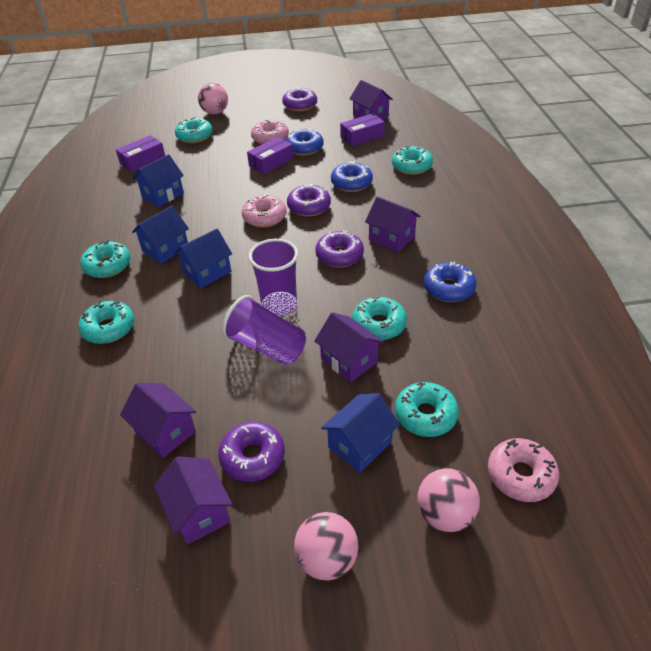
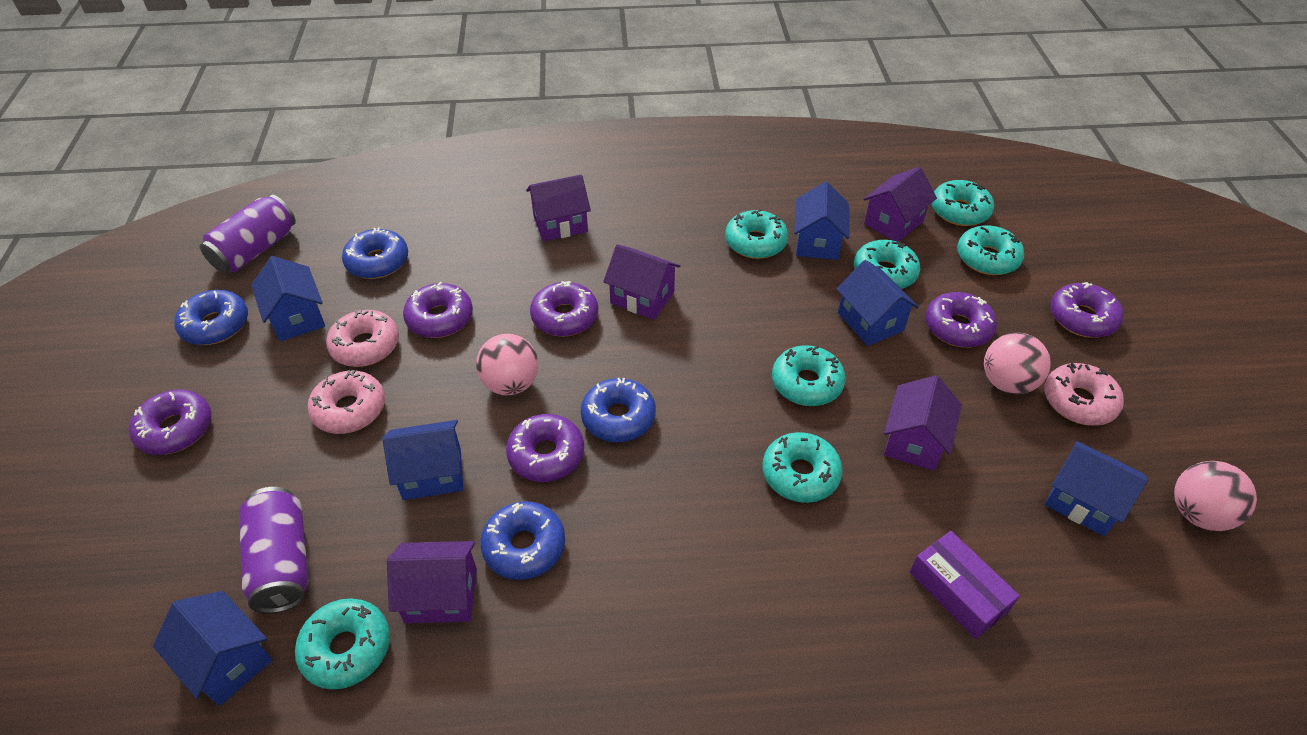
blue donut: [285,128,324,156] [331,161,373,192] [424,262,476,302] = 3 -> [174,290,248,345] [342,227,408,279] [480,501,565,580] [581,378,656,442] = 4
blue house: [132,206,189,264] [133,154,184,207] [174,228,232,288] [321,393,400,473] = 4 -> [153,591,272,706] [251,256,325,342] [382,420,463,500] [794,182,849,260] [836,260,919,346] [1045,441,1148,536] = 6
purple box: [116,135,165,172] [247,137,294,174] [340,113,385,146] = 3 -> [910,531,1020,639] = 1
purple can: none = 0 -> [200,194,296,273] [239,487,309,613] = 2
purple cup: [222,295,306,365] [248,239,298,316] = 2 -> none = 0
purple donut: [218,422,285,482] [282,87,317,111] [287,184,331,217] [315,230,364,268] = 4 -> [129,390,212,455] [403,282,473,338] [506,414,584,482] [530,281,598,337] [925,292,997,348] [1050,282,1124,338] = 6
turquoise donut: [78,300,134,344] [80,241,131,278] [175,117,213,143] [352,296,407,340] [392,146,433,175] [395,382,459,437] = 6 -> [295,598,390,690] [725,209,788,259] [763,432,843,503] [772,345,846,406] [854,240,920,289] [931,180,994,226] [957,225,1024,275] = 7

